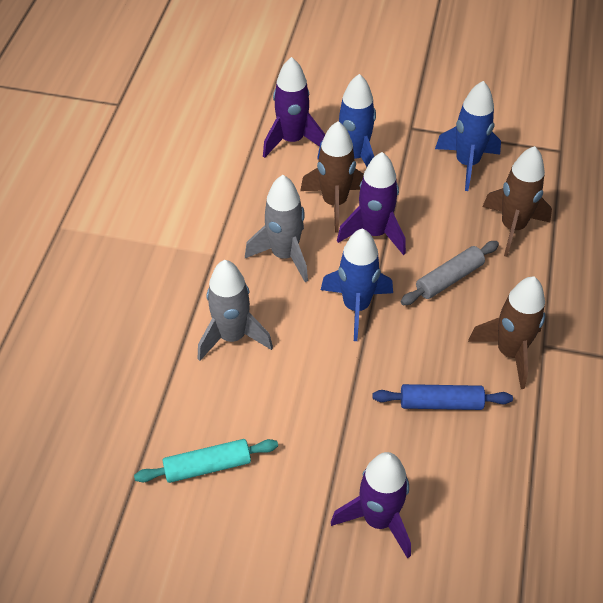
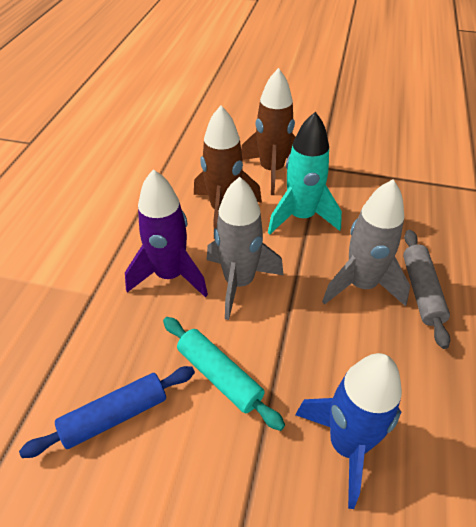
blue rocket: [317,74,376,167] [321,228,393,341] [435,81,501,191] = 3 -> [295,353,402,509] = 1
brown rocket: [300,121,364,233] [468,277,545,389] [483,146,552,257] = 3 -> [194,106,262,229] [241,68,296,195] = 2
purple rocket: [263,57,325,158] [331,452,411,559] [337,152,406,255] = 3 -> [125,169,208,297] = 1
turquoise rocket: none = 0 -> [268,112,342,234] = 1

